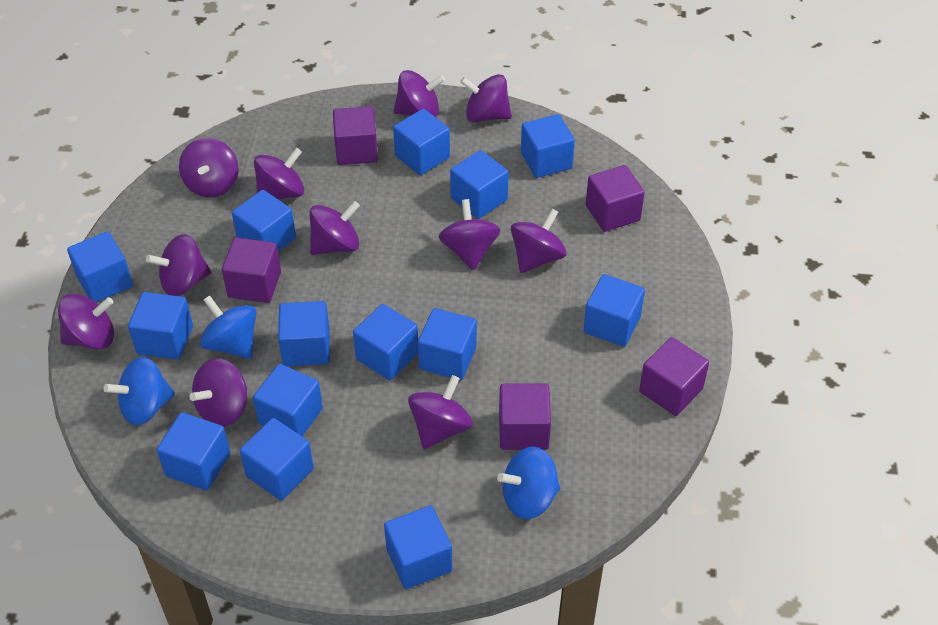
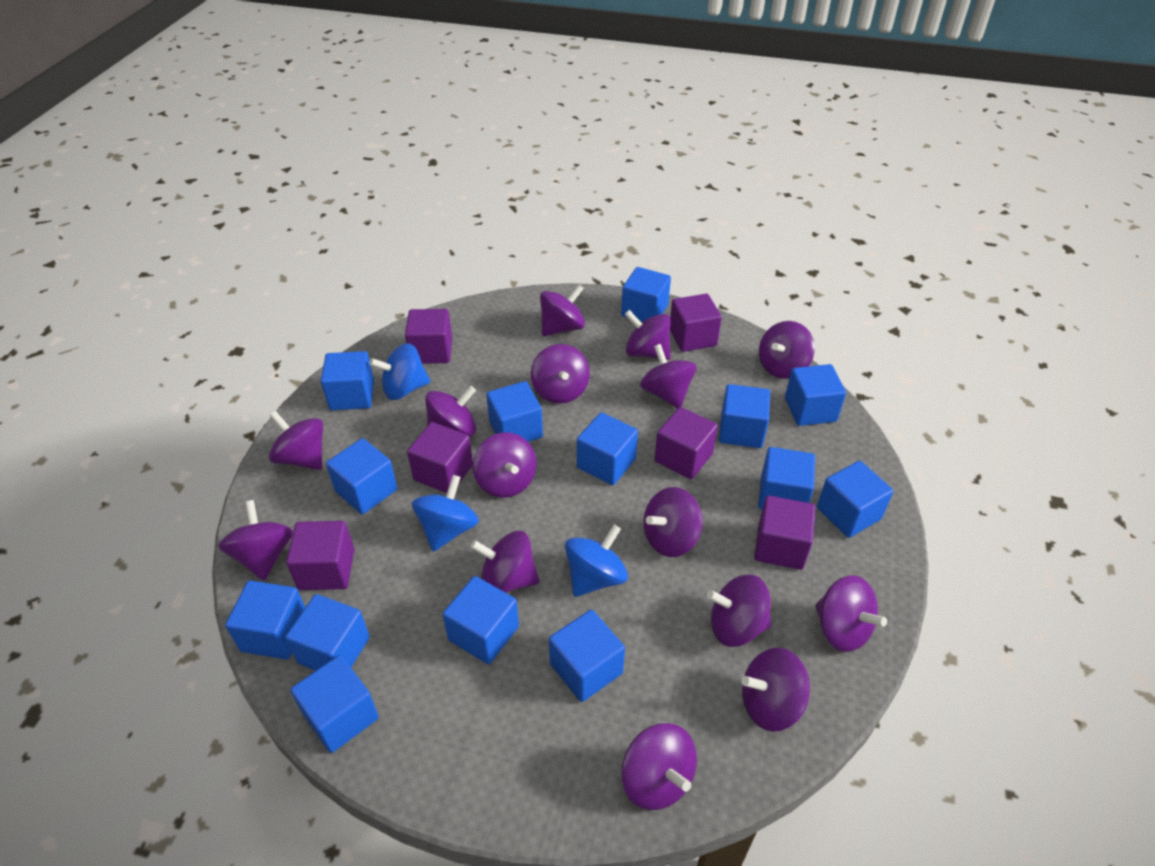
purple cube: [222,237,281,303] [333,106,378,165] [499,383,551,450] [586,165,645,232] [639,337,709,416] = 5 -> [286,521,354,590] [405,309,452,364] [407,422,473,493] [654,407,718,479] [670,293,722,352] [754,495,815,570] = 6
purple spinning top: [58,294,114,350] [146,234,211,296] [179,138,238,198] [189,358,247,427] [254,148,304,199] [309,201,360,255] [394,70,445,117] [408,375,473,449] [438,199,500,270] [460,74,512,123] [511,209,567,273] = 11 -> [218,500,293,580] [269,411,323,470] [425,386,476,436] [470,531,539,593] [473,432,536,498] [531,344,590,404] [540,285,585,336] [621,723,697,810] [625,310,671,360] [640,344,697,409] [643,487,703,557] [707,574,772,647] [741,648,810,732] [759,321,815,379] [815,575,887,652] = 15

